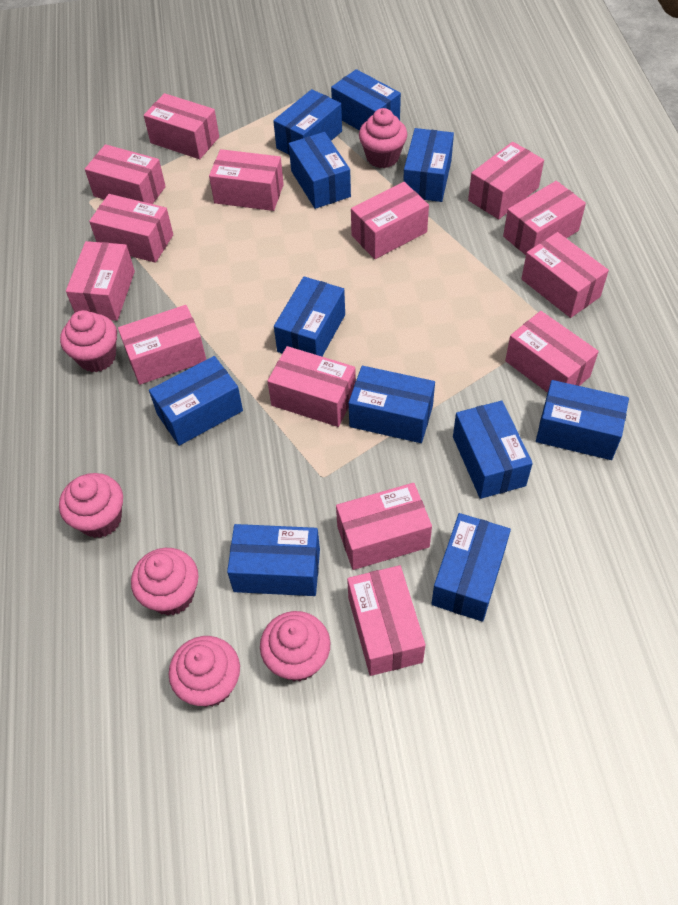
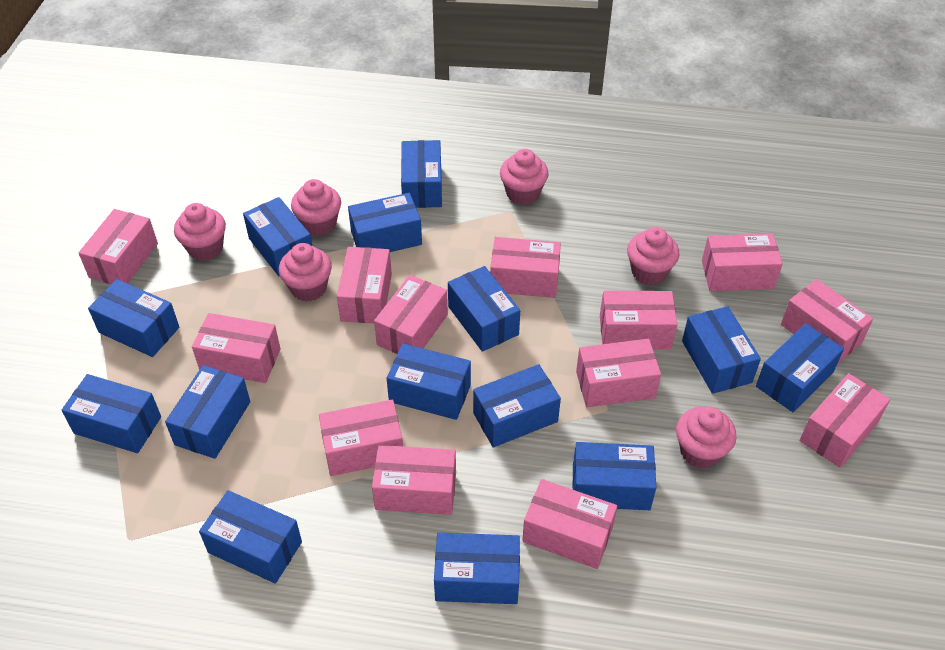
blue box: [149,356,243,446] [227,524,320,596] [273,89,342,155] [274,277,345,356] [289,132,351,209] [331,69,401,131] [349,366,435,443] [403,128,454,202] [431,513,511,622] [453,401,533,499] [536,380,629,460] = 11 -> [61,374,161,453] [88,279,179,357] [165,365,250,459] [199,490,302,584] [243,197,312,276] [348,193,422,252] [386,344,471,420] [401,140,442,208] [434,532,520,604] [448,266,520,352] [473,364,561,448] [573,442,656,510] [682,306,761,394] [756,323,844,412] = 14
pink box: [66,241,135,321] [85,144,166,204] [89,194,173,263] [118,305,206,385] [144,93,219,159] [209,149,284,211] [267,346,356,427] [336,483,432,570] [347,565,425,676] [351,182,429,259] [468,142,544,219] [503,181,586,255] [505,311,599,393] [521,232,609,318] = 14 -> [79,209,158,284] [192,313,281,383] [319,400,403,476] [337,247,392,323] [372,445,456,515] [374,275,448,354] [490,237,561,298] [522,479,617,569] [576,339,661,407] [600,291,677,349] [702,234,783,291] [781,279,873,363] [800,373,890,468] = 13

